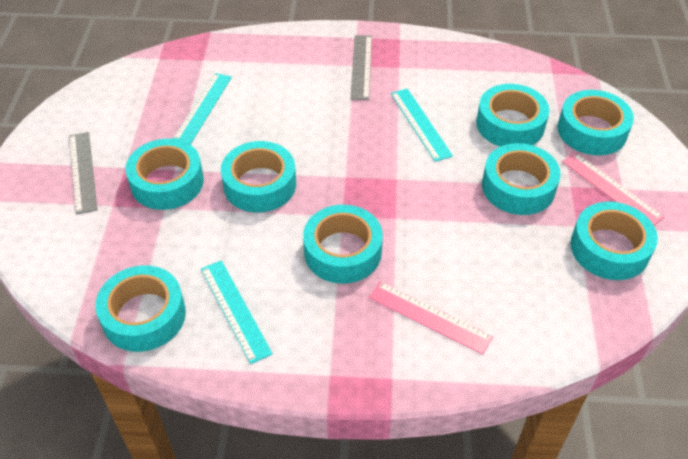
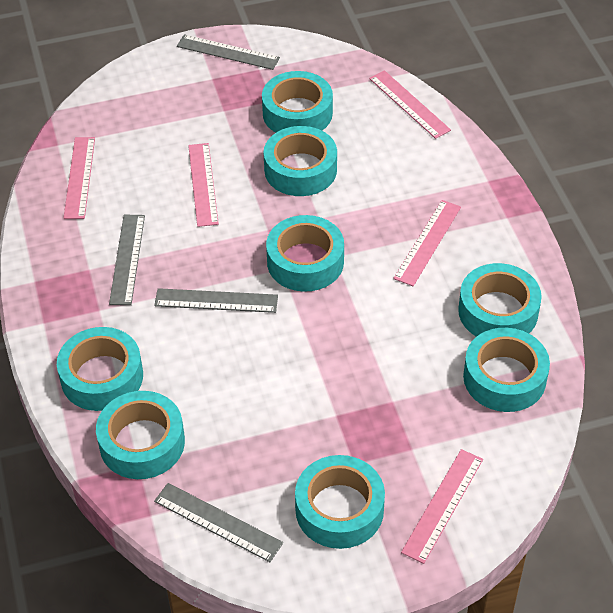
grey ruler: [69,132,98,215] [350,35,372,100] = 2 -> [109,215,145,305] [154,288,278,313] [154,483,283,562] [177,34,280,70] = 4
pink ruler: [369,282,493,355] [562,152,664,225] = 2 -> [63,137,95,219] [188,143,219,227] [369,70,451,139] [393,200,461,286] [401,449,483,564] = 5
turquoise ruler: [173,73,232,144] [201,260,273,364] [391,89,453,162] = 3 -> none = 0

